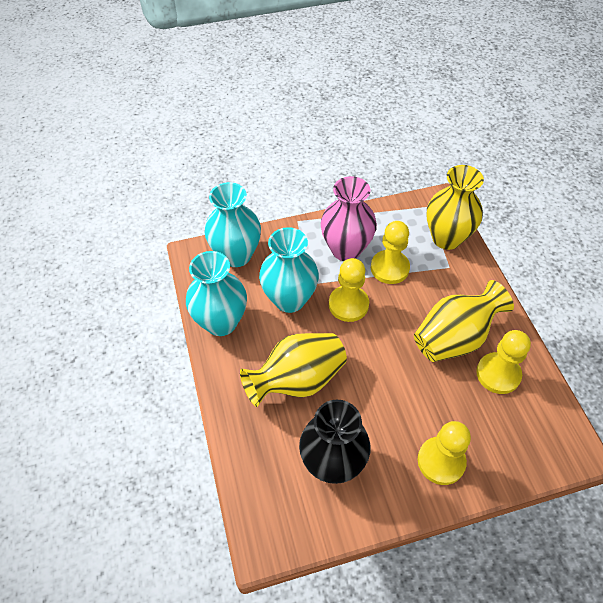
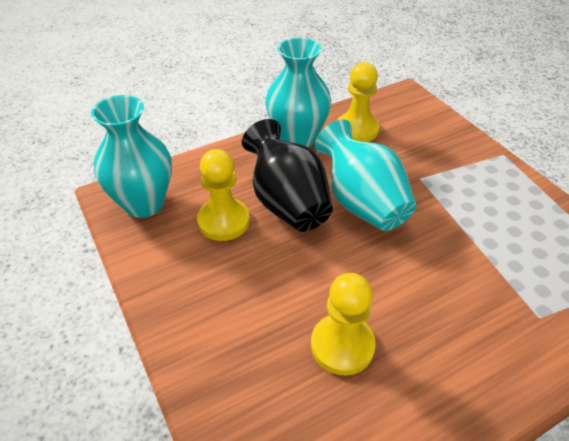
pink vase: [321,176,377,261] = 1 -> none = 0
yellow pawn: [329,258,369,322] [371,221,410,284] [418,421,471,485] [476,330,531,394] = 4 -> [197,149,250,241] [311,273,376,376] [337,62,379,142] = 3
yellow vase: [240,333,347,407] [414,280,514,362] [427,165,484,250] = 3 -> none = 0

